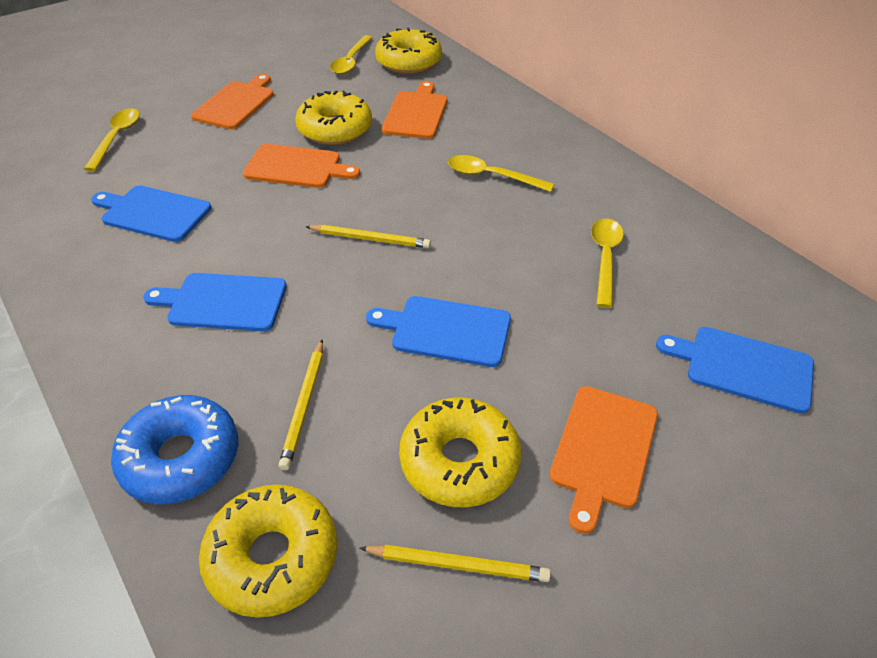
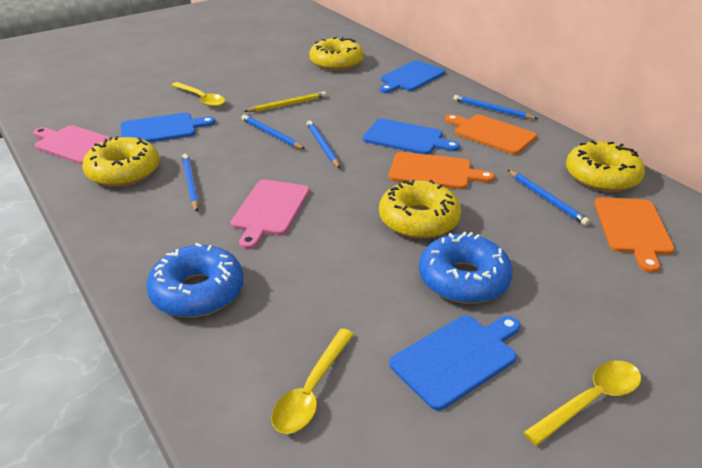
blue donut: [111,395,238,504] = 1 -> [146,243,244,318] [419,232,513,304] = 2
blue pencil: none = 0 -> [182,154,199,212] [241,115,305,149] [307,120,340,169] [453,95,538,119] [508,170,590,226] = 5
orange cutting board: [191,74,274,129] [243,144,360,188] [382,81,447,139] [550,386,658,534] = 4 -> [389,152,495,189] [445,114,537,154] [594,197,675,273] = 3
pink cutting board: none = 0 -> [33,125,114,165] [231,180,310,250] = 2
yellow pencil: [278,339,323,470] [305,225,431,248] [360,545,551,582] = 3 -> [244,91,327,112] = 1
yellow spoon: [84,108,140,171] [330,35,373,74] [448,155,554,192] [591,219,624,308] = 4 -> [171,82,225,107] [271,329,354,434] [523,361,641,446] = 3

